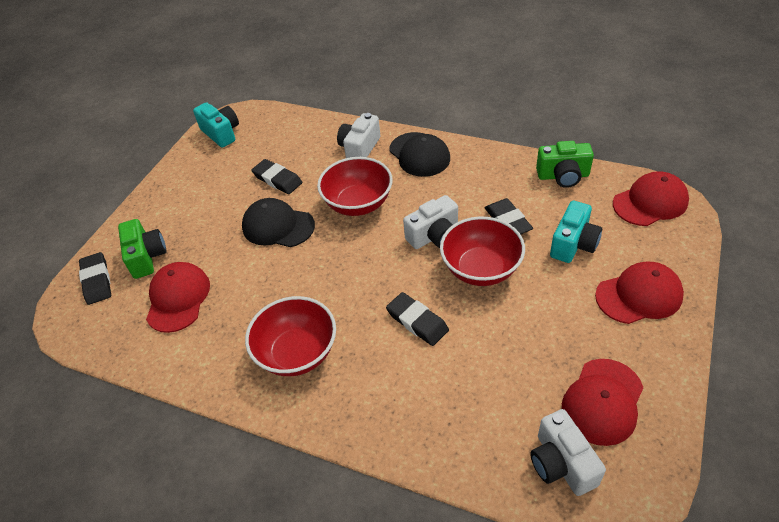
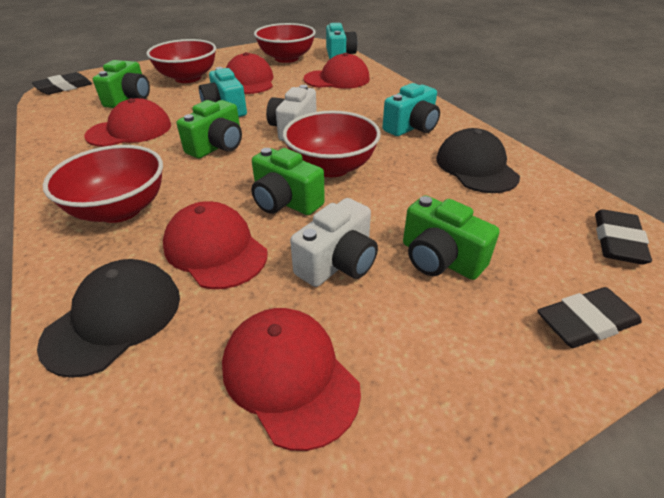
black eraser: [79,252,111,305] [251,159,302,194] [386,292,449,346] [485,198,533,234] = 4 -> [32,72,92,95] [537,287,642,348] [595,209,652,264] = 3
green camera: [118,219,167,279] [536,141,594,188] = 2 -> [93,60,150,108] [177,100,242,159] [251,148,325,215] [403,195,500,280] = 4
red bowl: [245,296,336,376] [317,157,392,216] [440,216,525,286] = 3 -> [43,145,163,223] [146,39,216,83] [254,23,316,63] [283,110,381,177] = 4
red cap: [146,262,210,333] [562,359,644,446] [595,262,684,324] [613,171,689,226] = 4 -> [84,98,171,147] [163,201,267,289] [222,308,361,451] [226,52,273,94] [304,53,370,89] = 5
turquoise camera: [193,102,239,148] [550,201,602,263] = 2 -> [199,67,247,117] [326,23,357,60] [383,83,440,136] = 3
white camera: [337,113,381,158] [403,195,458,249] [530,409,606,496] = 3 -> [266,85,317,141] [290,198,378,287] = 2

